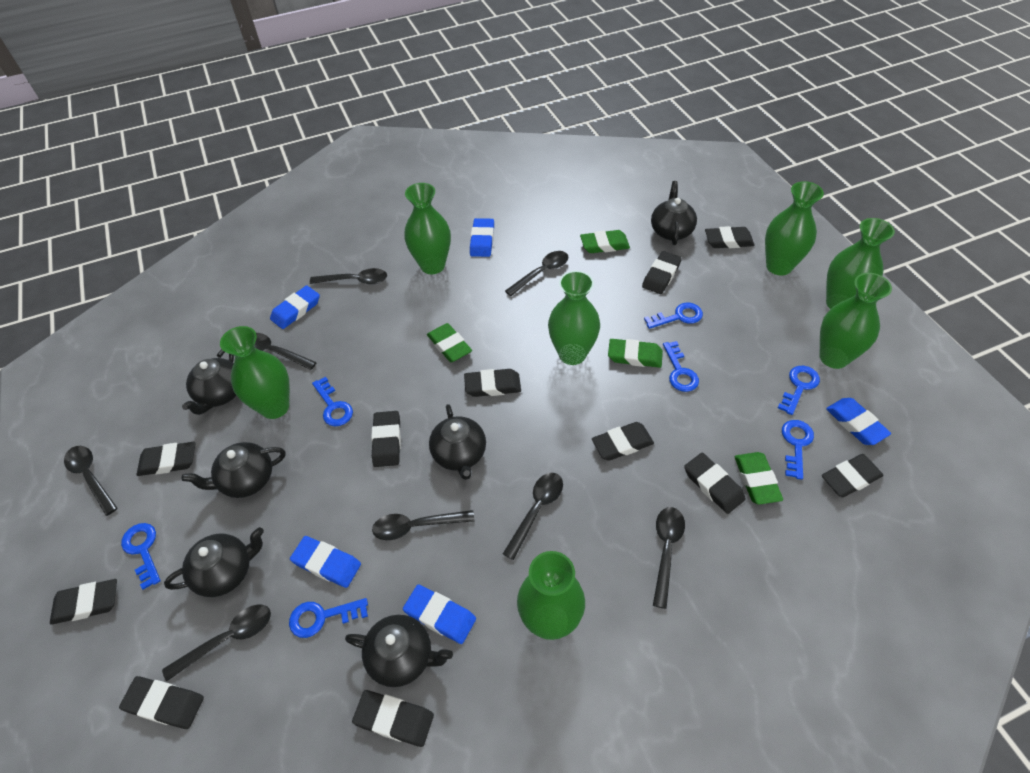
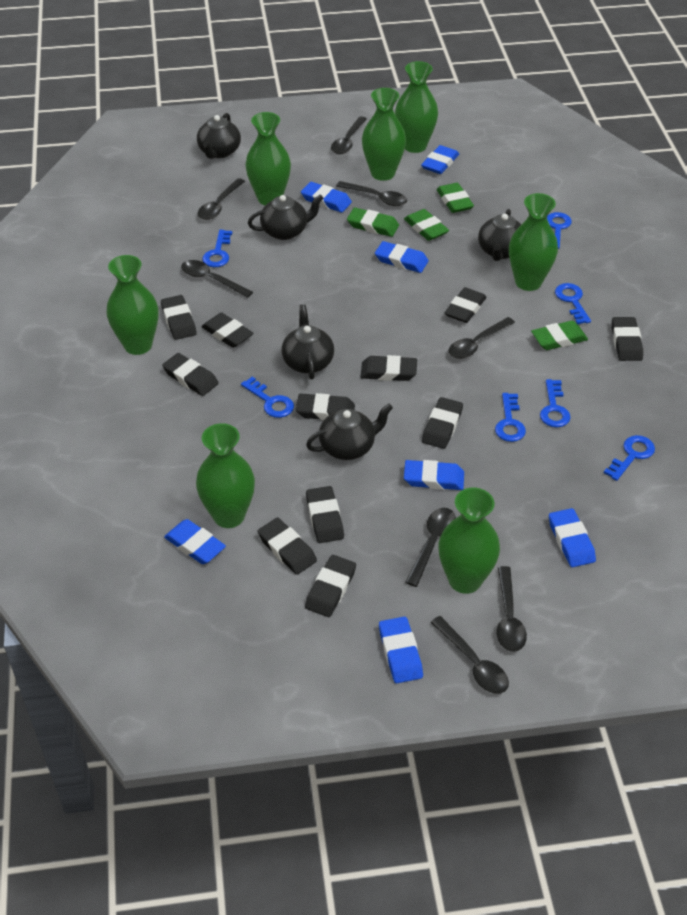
black teapot: [164,527,264,597] [182,349,236,415] [182,442,286,498] [345,615,453,687] [429,404,486,480] [651,181,697,245] = 6 -> [197,113,241,159] [248,194,323,240] [282,304,334,380] [306,404,393,460] [478,209,521,261] = 5
blue eraser: [270,285,320,329] [290,536,361,588] [403,584,476,644] [470,218,494,257] [826,398,891,445] = 5 -> [164,519,226,564] [301,182,352,213] [375,241,429,273] [379,617,423,683] [404,460,464,490] [421,145,459,174] [549,508,596,567] = 7

